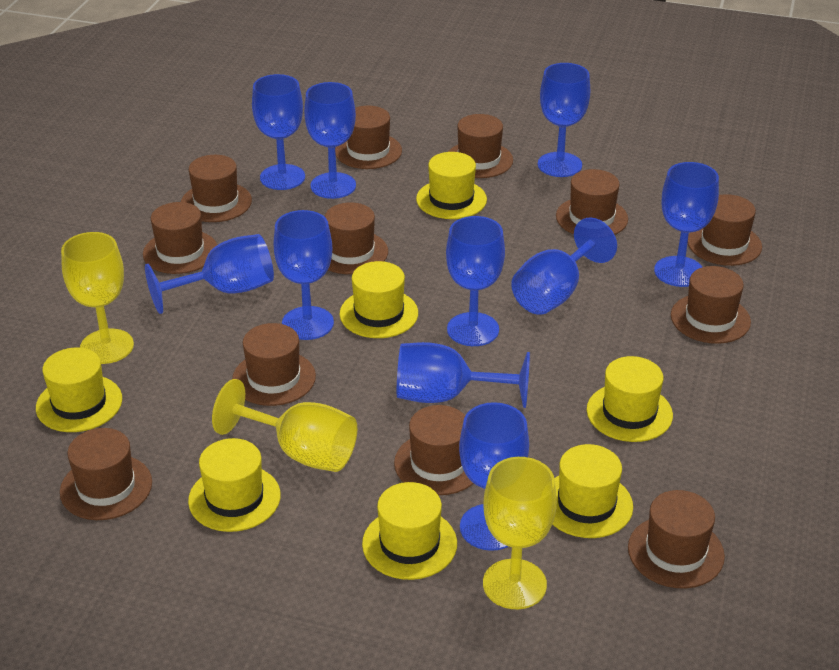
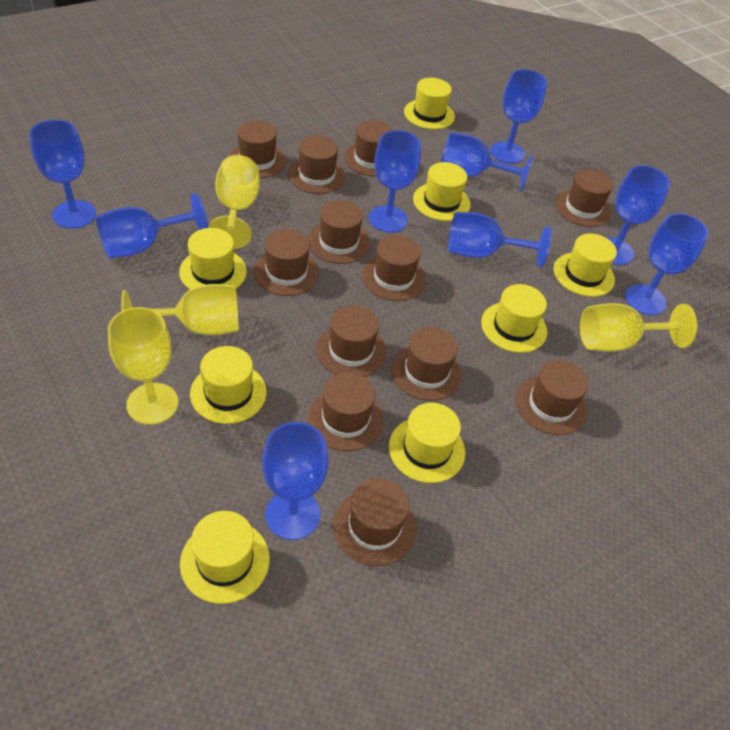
blue goblet: [145,234,274,314] [252,74,305,190] [273,210,334,340] [304,82,356,199] [397,342,530,408] [446,216,505,346] [459,402,529,551] [511,217,617,315] [538,63,590,177] [654,162,719,287] = 10 -> [29,120,96,229] [96,193,208,258] [262,422,329,540] [369,130,421,233] [441,132,533,192] [448,212,551,267] [490,69,547,164] [605,165,670,265] [625,213,708,315] = 9
yellow goblet: [61,232,134,364] [212,379,357,472] [483,457,557,609] = 3 -> [108,307,179,425] [121,284,239,335] [209,155,260,249] [580,303,697,352] = 4
yellow hat: [36,347,122,432] [188,438,281,532] [340,261,418,338] [362,482,457,580] [416,152,487,219] [552,444,633,538] [587,356,673,442] = 7 -> [179,228,247,289] [180,511,270,604] [190,346,266,424] [389,403,465,483] [404,78,455,129] [413,162,471,221] [481,284,547,353] [553,233,617,297] = 8

